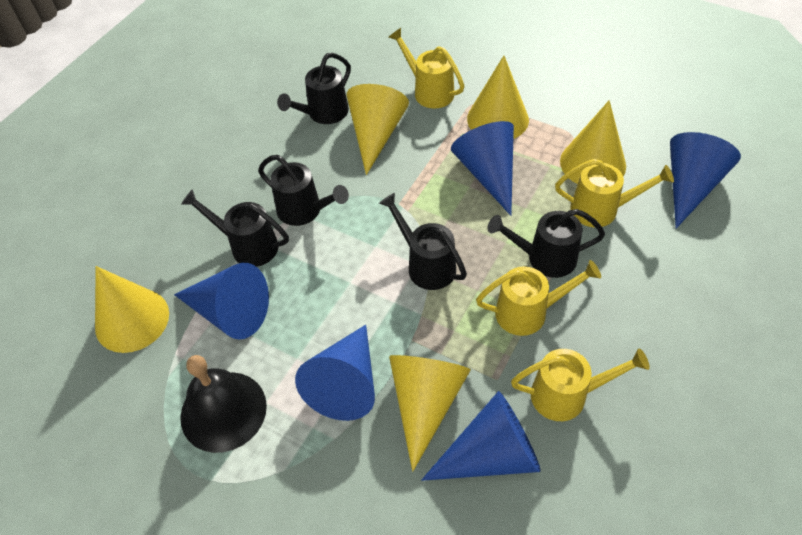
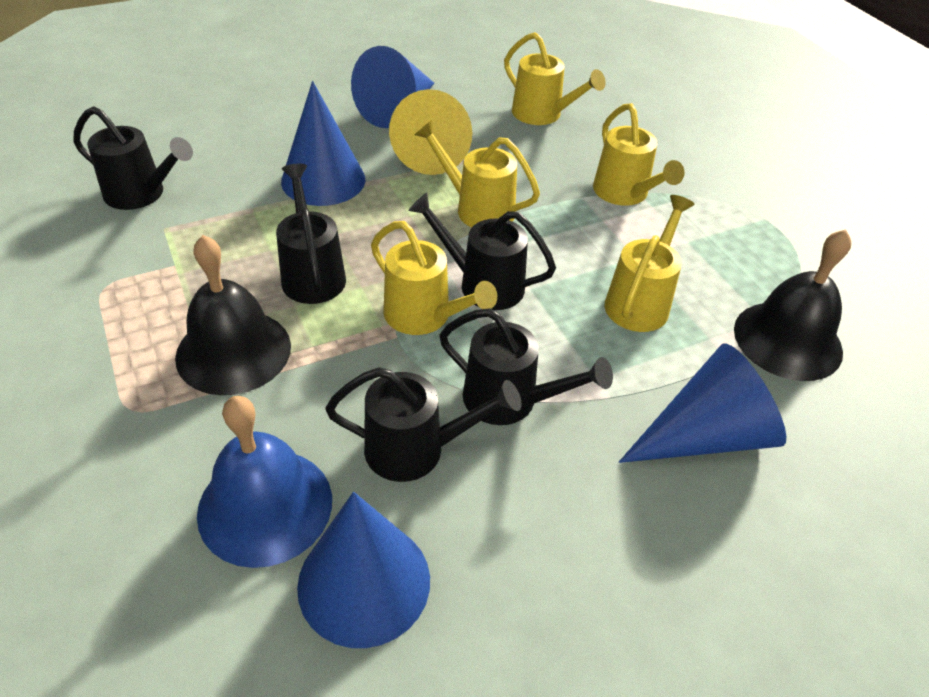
black bell: [180,355,267,453] = 1 -> [175,235,291,395] [734,229,851,381] = 2
blue bell: none = 0 -> [197,396,332,568] = 1
blue cone: [174,263,269,339] [295,325,375,421] [421,391,541,481] [451,121,514,216] [670,132,741,228] = 5 -> [281,81,365,206] [297,492,430,648] [351,46,434,128] [619,344,786,463] = 4
yellow cone: [95,266,169,353] [347,84,409,175] [389,355,471,472] [467,56,529,139] [560,100,626,184] = 5 -> [389,89,472,175] = 1
yellow watering can: [389,28,464,109] [476,260,601,336] [511,349,650,421] [555,159,674,227] = 4 -> [371,221,497,335] [414,120,540,227] [504,32,606,125] [593,103,684,206] [604,195,694,332] = 5

